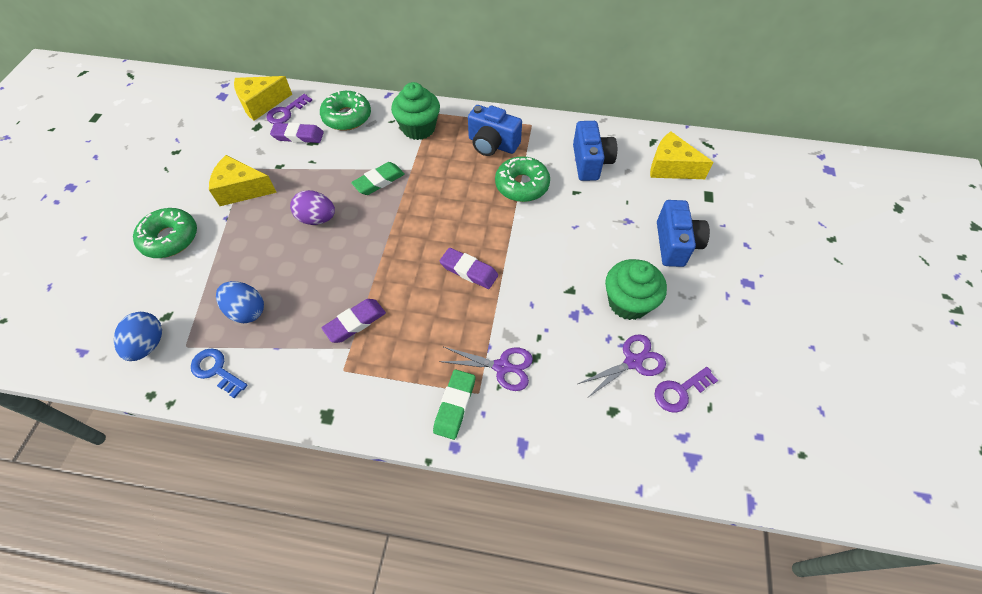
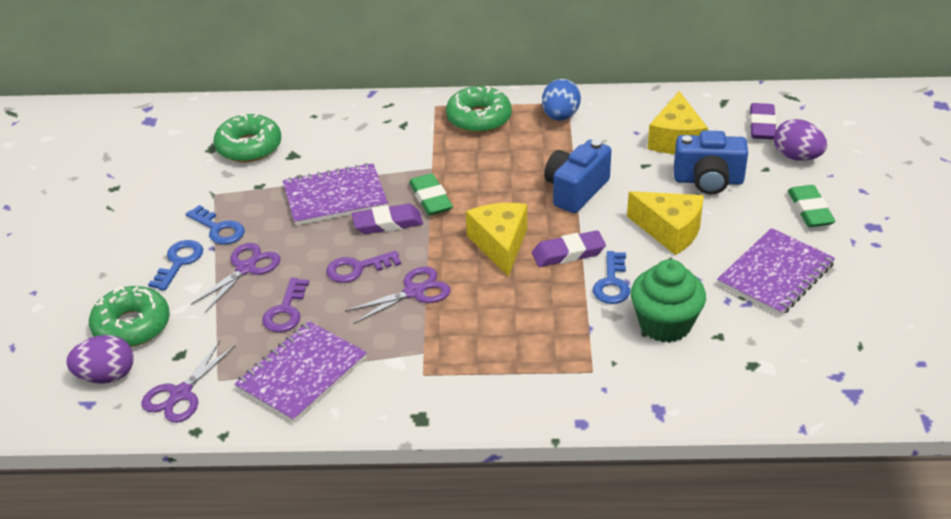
blue camera: [468,105,522,156] [573,121,617,181] [657,200,710,267] = 3 -> [544,140,611,213] [674,130,748,195] = 2
blue egg: [114,312,162,361] [216,281,264,323] = 2 -> [542,79,581,121] = 1
blue key: [191,348,248,398] = 1 -> [148,240,203,291] [186,205,245,245] [593,251,630,304] = 3
green cupcake: [391,82,440,140] [605,259,667,320] = 2 -> [631,259,706,343] = 1
purple egg: [290,190,335,225] = 1 -> [66,335,134,383] [774,119,827,161] = 2
purple notebook: none = 0 -> [234,321,367,423] [283,163,388,226] [717,228,835,316] = 3
purple scissors: [439,347,533,391] [578,334,666,398] = 2 -> [141,341,236,423] [191,243,280,313] [345,267,451,324] = 3

